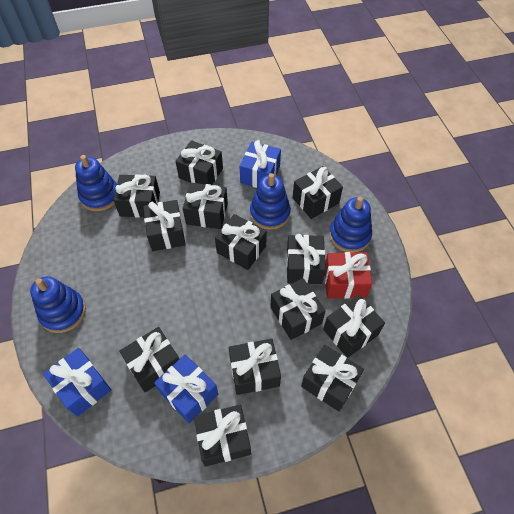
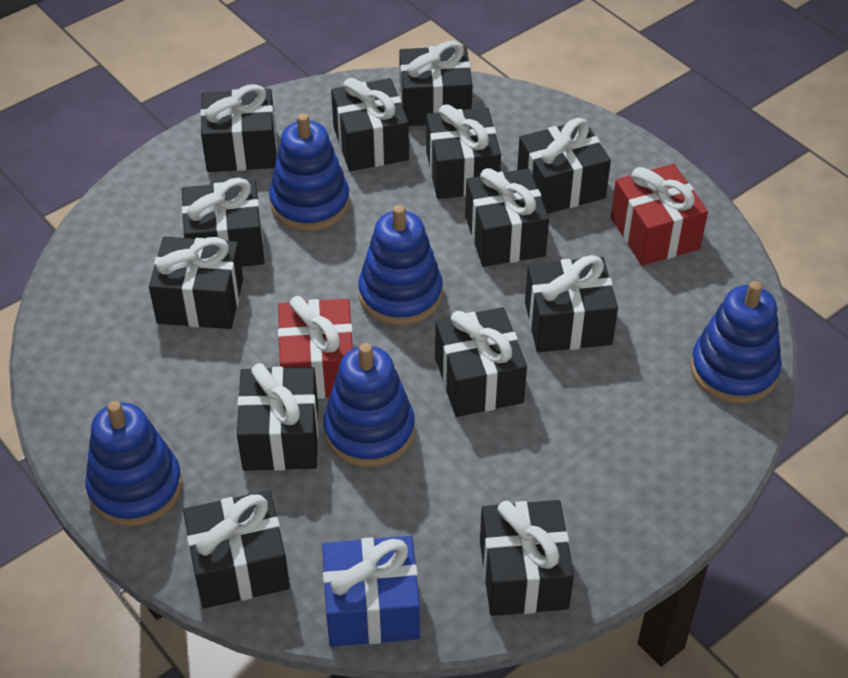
blue gift: [43,348,111,417] [154,354,218,423] [240,140,281,188] = 3 -> [322,536,420,647] = 1
blue stacking toy: [30,276,86,333] [75,155,117,211] [250,173,291,230] [329,197,372,253] = 4 -> [85,401,182,526] [269,113,350,231] [323,343,415,467] [358,205,443,325] [690,281,782,404] = 5
red gift: [325,252,372,299] = 1 -> [278,296,354,399] [611,164,708,266] = 2

